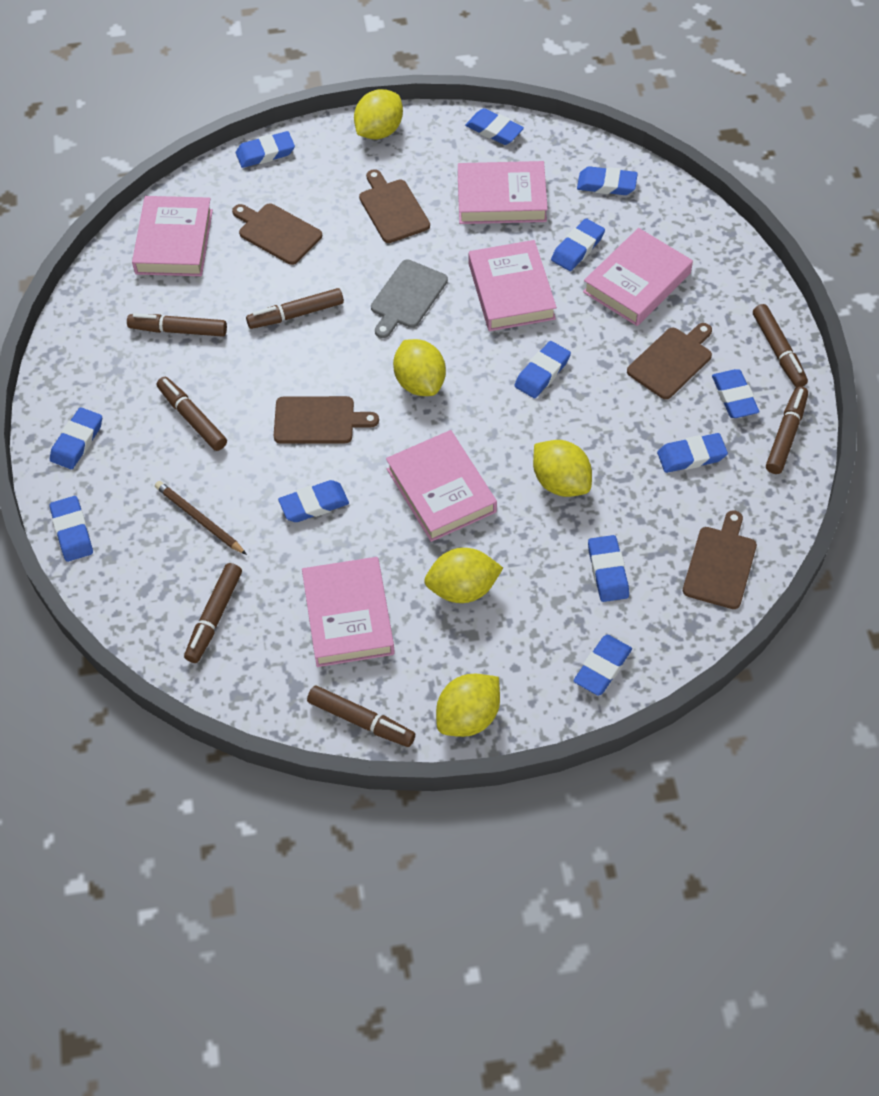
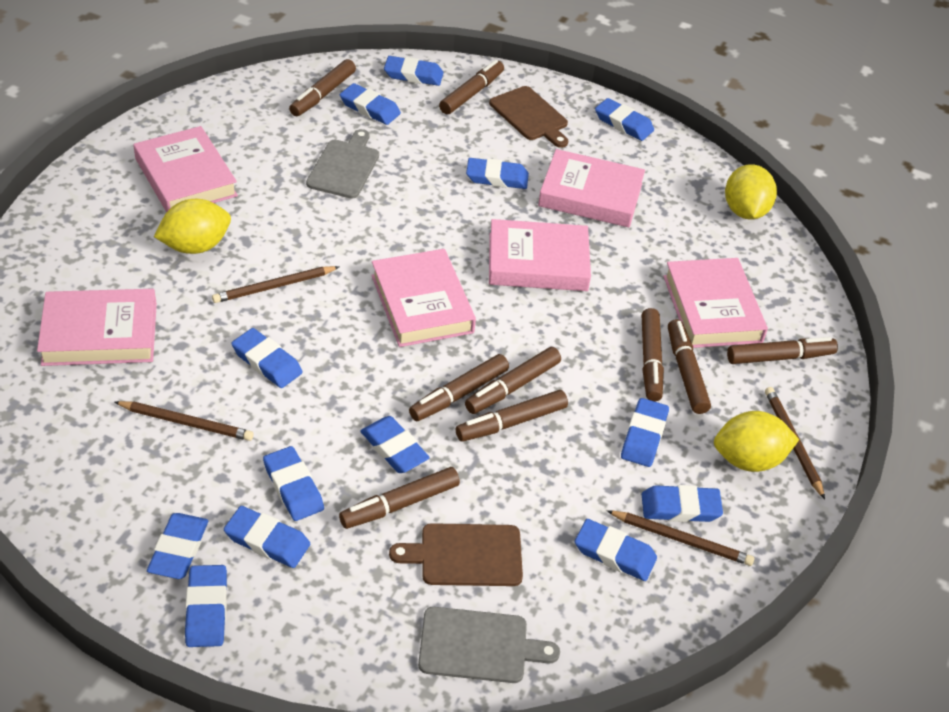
blue eraser: [50,407,102,469] [50,496,93,562] [236,131,295,168] [278,480,349,522] [465,108,524,145] [514,341,571,398] [551,218,605,271] [574,635,632,696] [577,166,638,195] [588,535,629,602] [657,433,728,473] [712,369,759,418] = 12 -> [147,513,208,579] [185,565,227,647] [224,506,310,568] [231,328,303,388] [263,446,324,521] [340,83,401,125] [360,416,430,473] [384,56,443,86] [466,158,529,189] [575,519,657,581] [595,98,654,141] [621,398,669,467] [642,485,723,522] = 13
brown cutting board: [232,204,322,265] [274,396,379,443] [359,169,430,243] [627,323,712,399] [683,510,757,609] = 5 -> [389,523,523,586] [489,86,568,148] = 2
brown marker: [127,313,227,337] [157,377,227,451] [184,563,242,663] [246,288,344,329] [307,686,415,747] [753,304,808,387] [766,386,808,474] = 7 -> [289,59,356,116] [339,467,460,529] [409,354,509,421] [439,60,504,114] [456,390,568,442] [465,347,561,414] [641,308,664,401] [668,319,711,414] [727,337,838,364] = 9
brown pencil: [155,481,247,555] = 1 -> [115,401,254,441] [212,266,339,303] [607,510,754,566] [765,387,825,499] = 4
grey cutting board: [371,259,448,338] = 1 -> [306,129,379,199] [418,607,560,683] = 2
yellow lemon: [354,89,403,139] [393,339,446,396] [424,548,503,603] [436,674,500,737] [533,440,592,497] = 5 -> [154,199,231,254] [714,411,799,472] [725,164,777,219] = 3

